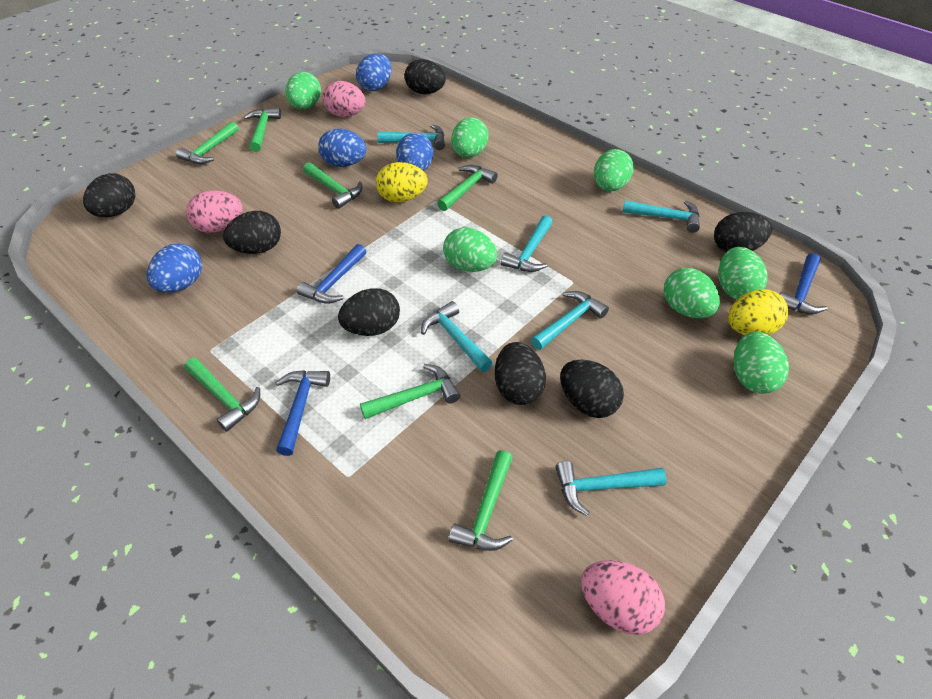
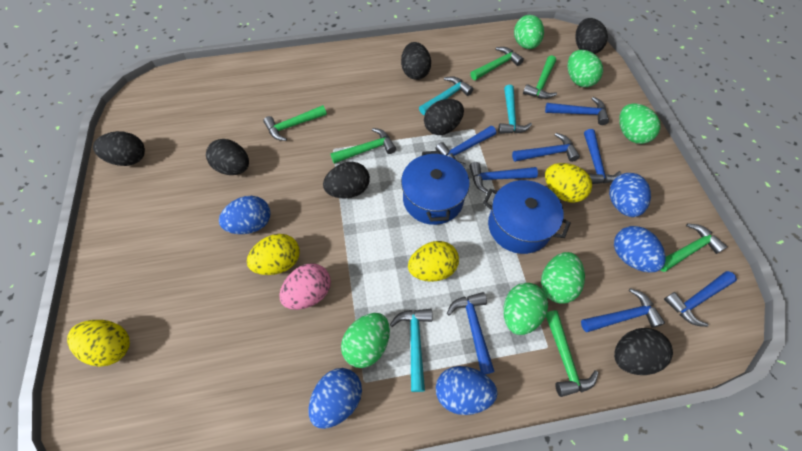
blue egg: [147,243,202,293] [318,129,367,167] [356,53,392,91] [396,133,433,171] = 4 -> [219,196,271,234] [309,368,362,429] [436,366,497,415] [609,173,651,217] [614,226,665,273] = 5
blue hammer: [276,370,330,456] [297,244,366,304] [779,253,827,314] = 3 -> [435,126,496,166] [447,292,495,374] [469,162,538,193] [512,133,580,162] [545,97,609,125] [581,288,665,332] [584,129,621,184] [664,271,737,327] = 8
blue pot: none = 0 -> [401,151,470,225] [483,180,571,254] = 2
green egg: [285,72,321,109] [443,227,497,272] [451,117,489,158] [594,149,633,191] [664,268,720,318] [719,247,768,300] [734,332,789,394] = 7 -> [341,313,390,368] [504,283,548,335] [514,15,544,49] [541,252,585,303] [568,50,603,87] [619,103,661,144] = 6
green hammer: [176,121,238,164] [184,358,260,432] [244,108,281,152] [303,162,362,209] [360,364,460,419] [437,165,498,211] [449,450,513,551] = 7 -> [263,105,327,141] [330,128,396,164] [470,47,524,80] [523,55,557,99] [546,310,599,397] [661,223,727,272] = 6
pink egg: [186,191,243,233] [322,81,365,117] [581,560,665,635] = 3 -> [279,263,331,310] = 1
turquoise hammer: [378,124,445,150] [421,301,493,372] [501,215,553,272] [531,291,609,350] [555,461,667,516] [623,200,700,233] = 6 -> [390,309,433,392] [419,76,473,115] [498,85,532,134] = 3
yellow egg: [376,162,428,202] [728,289,788,335] = 2 -> [67,320,130,367] [247,234,300,275] [408,241,459,282] [545,163,592,203] = 4

